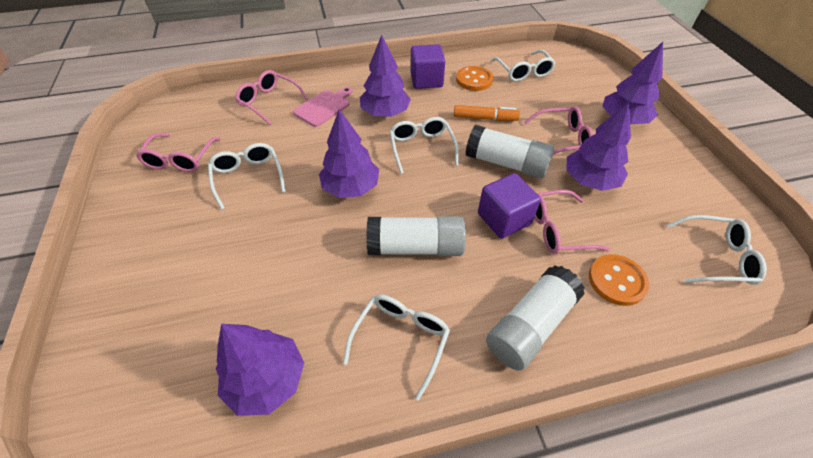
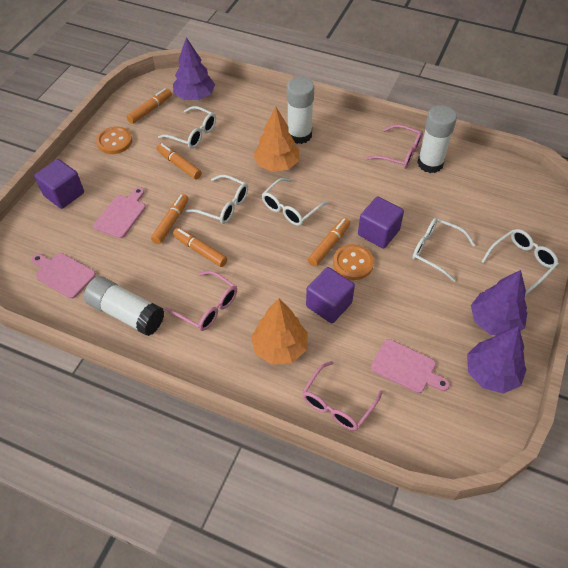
orange marker: [454,105,520,121] = 1 -> [126,88,172,124] [151,194,189,244] [157,143,202,180] [173,228,227,267] [308,218,350,266] = 5
orange tree: none = 0 -> [251,298,308,365] [253,107,299,172] = 2
pink cutting board: [293,87,353,127] = 1 -> [31,253,96,299] [94,187,146,238] [371,339,450,393] = 3
pink glasses: [136,133,220,172] [235,70,308,125] [524,106,593,154] [534,190,610,254] = 4 -> [165,271,237,331] [302,361,383,431] [366,124,423,169] = 3
purple cube: [411,44,445,89] [478,173,541,239] = 2 -> [34,159,84,209] [306,267,355,323] [358,196,404,248] = 3
purple tree: [216,324,304,416] [319,109,379,198] [360,35,411,117] [566,102,631,191] [602,42,663,124] = 5 -> [173,37,215,100] [467,326,527,394] [471,270,528,335] = 3

